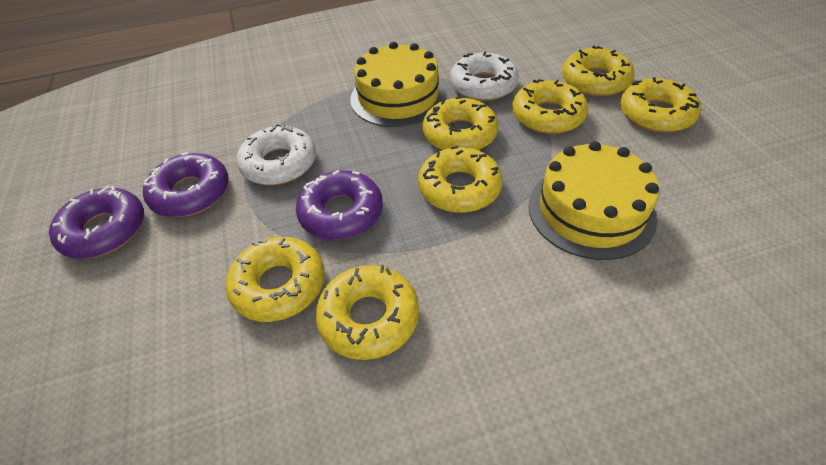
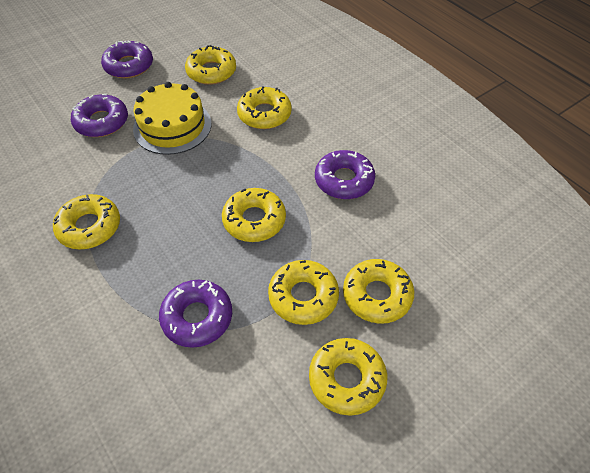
purple donut: [49,185,144,259] [143,152,229,217] [296,170,383,240] = 3 -> [71,94,128,137] [101,40,153,78] [159,280,232,348] [315,150,375,199] = 4
white donut: [236,124,316,185] [450,51,519,101] = 2 -> none = 0
yellow cake: [350,42,446,127] [529,141,659,260] = 2 -> [133,82,212,155] = 1

